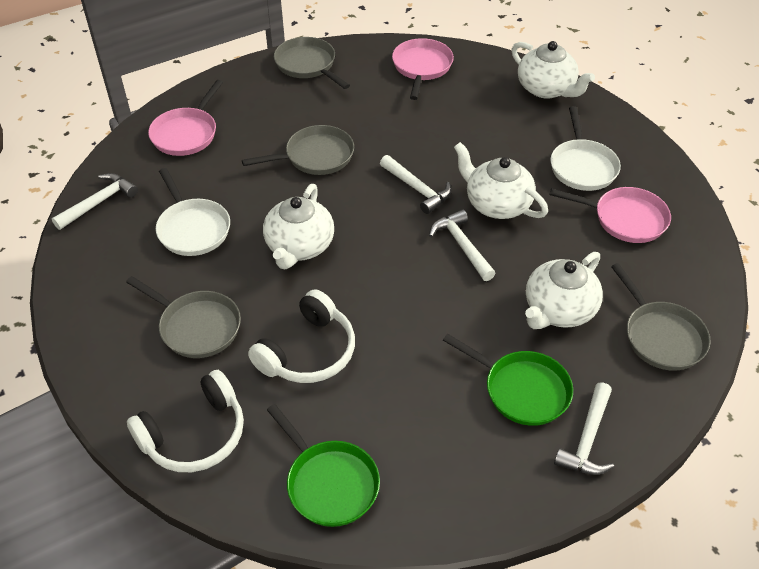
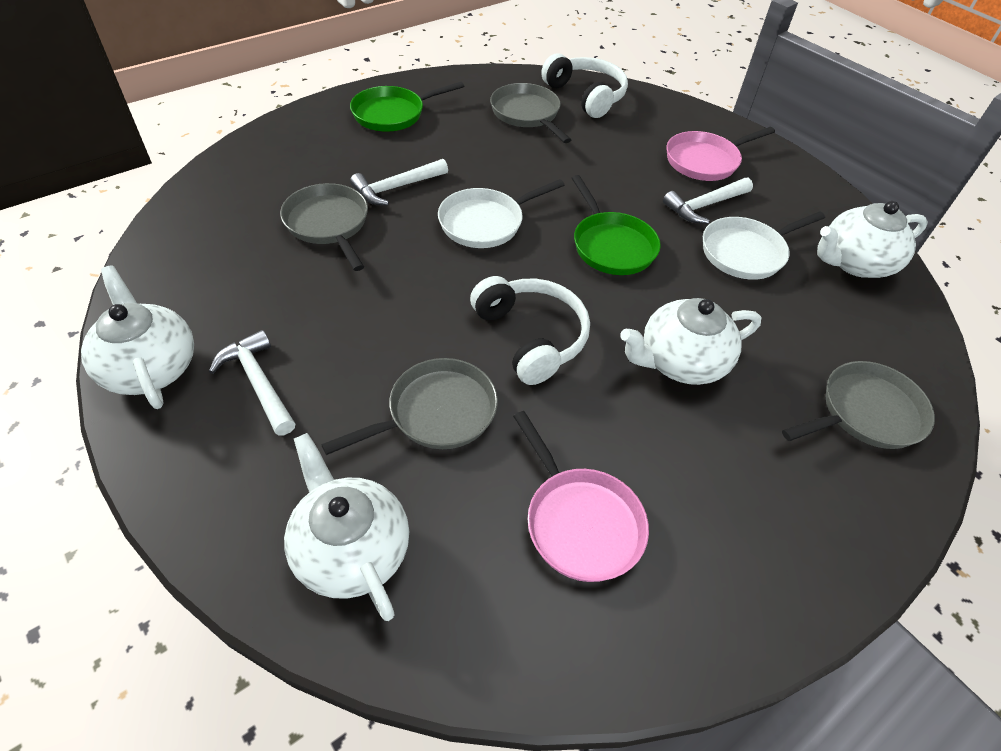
pink pan: [148,80,223,156] [392,38,454,100] [549,187,671,243] = 3 -> [513,411,649,582] [666,127,775,181] = 2
white hammer: [52,173,138,230] [380,155,452,214] [429,209,496,281] [554,382,614,475] = 4 -> [209,330,295,436] [350,159,448,205] [663,178,753,224] = 3

